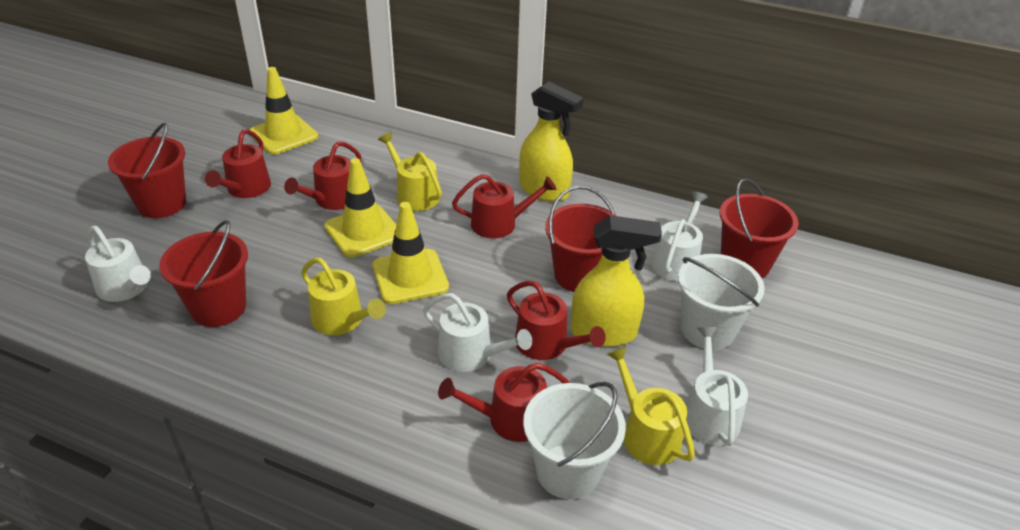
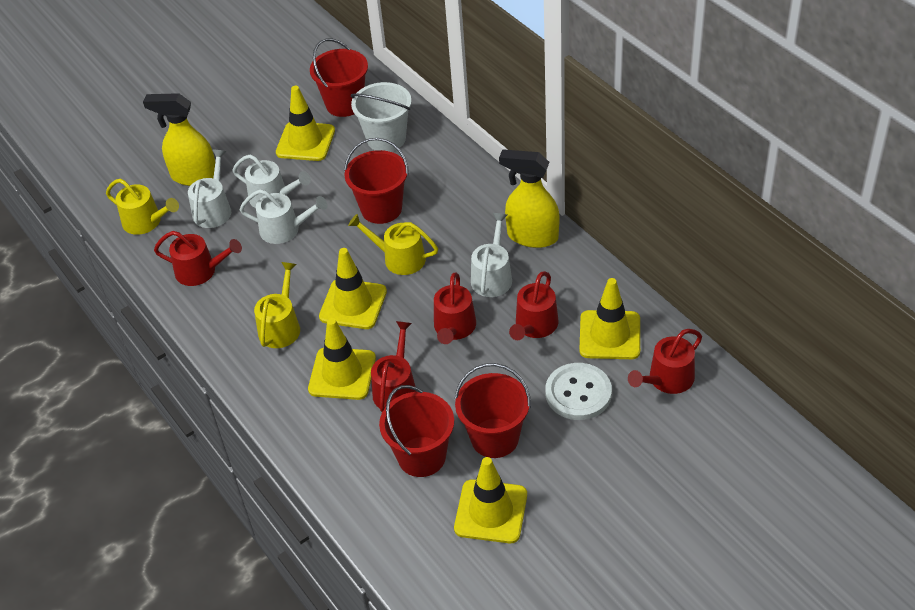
white bucket: [523,382,626,499] [678,254,765,350] = 2 -> [351,82,412,152] = 1
white button: none = 0 -> [545,363,612,420] = 1
yellow traffic cone: [250,67,318,155] [324,158,396,257] [373,202,449,304] = 3 -> [276,86,335,161] [308,318,376,400] [319,248,387,329] [454,457,527,543] [579,278,640,359] = 5

